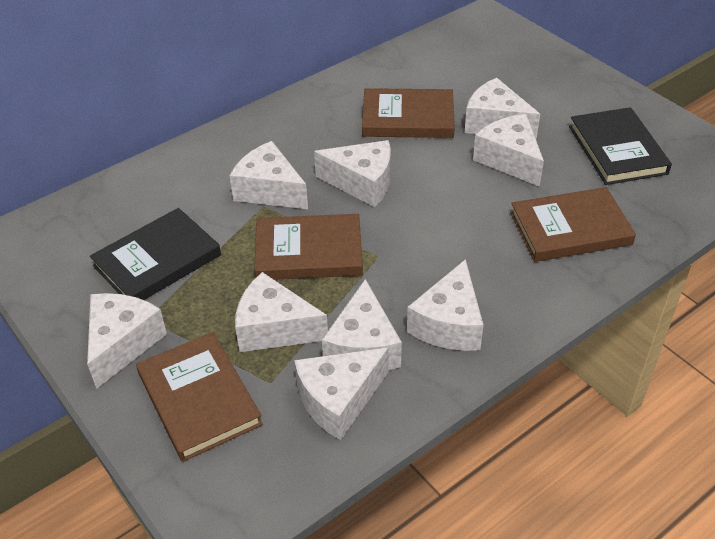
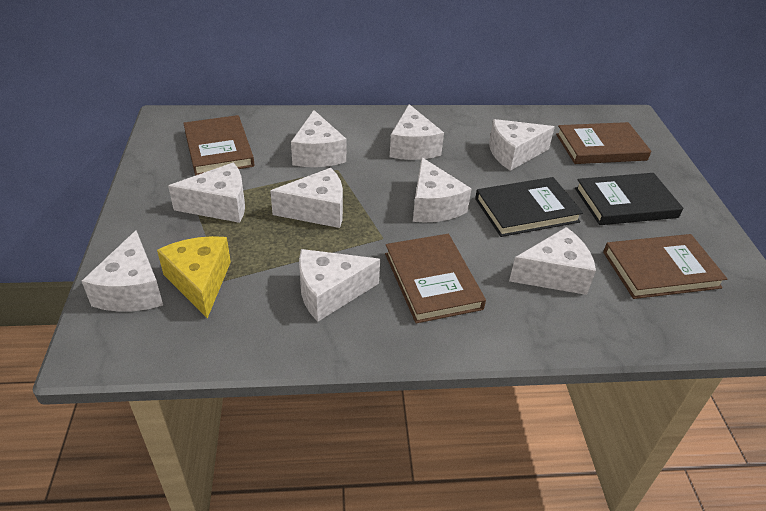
yellow cheese: none = 0 -> [157,236,231,319] = 1

